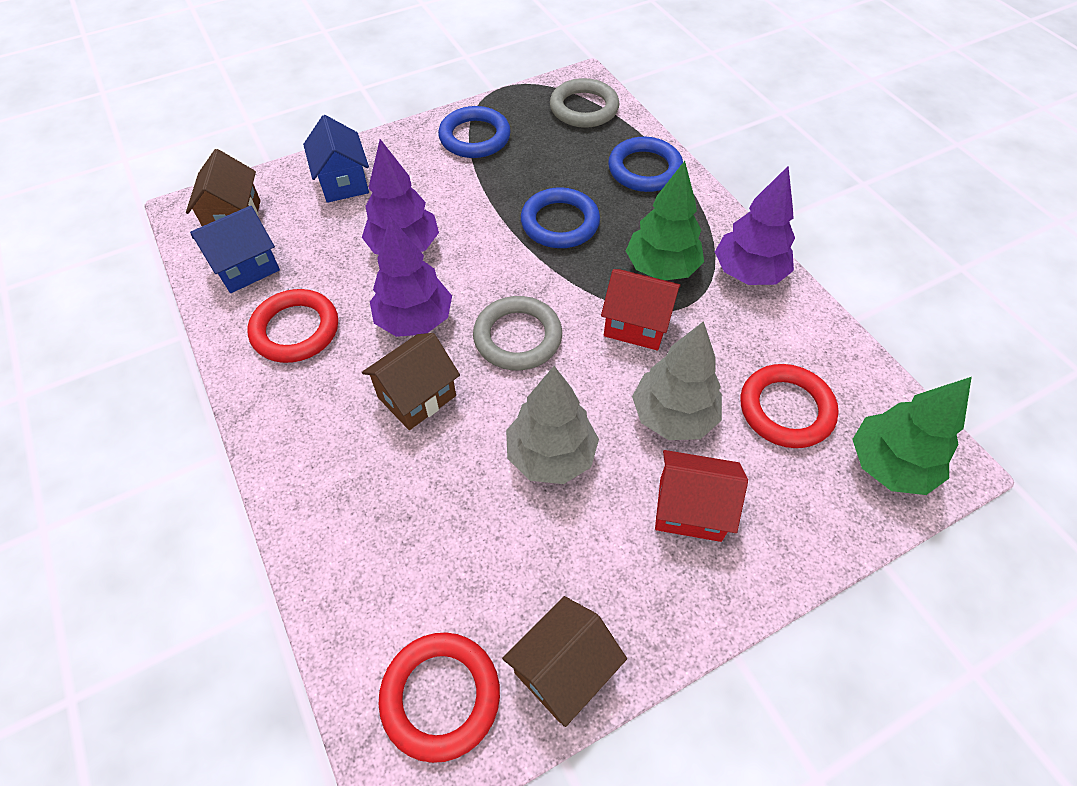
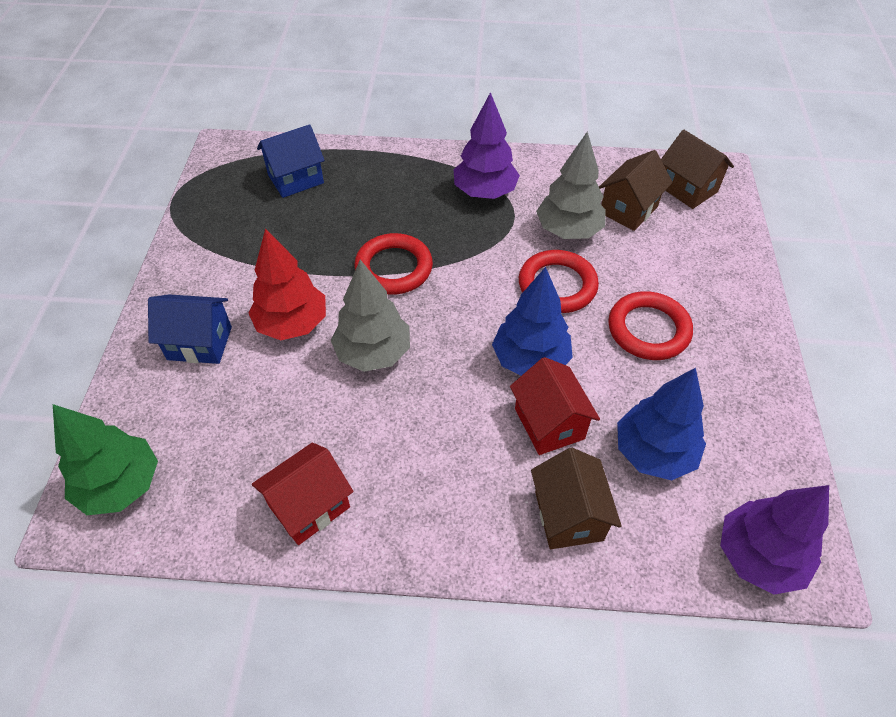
blue ring: [438,106,511,158] [521,187,600,248] [608,137,683,192] = 3 -> none = 0
blue tree: none = 0 -> [492,267,573,376] [617,368,706,480] = 2
green tree: [626,161,704,280] [852,377,972,495] = 2 -> [53,404,158,515] = 1
grey ring: [473,296,562,371] [550,78,620,128] = 2 -> none = 0
purple tree: [362,139,439,255] [370,216,452,337] [715,166,795,285] = 3 -> [454,92,520,199] [720,485,829,595] = 2
red tree: none = 0 -> [248,228,326,340] = 1

